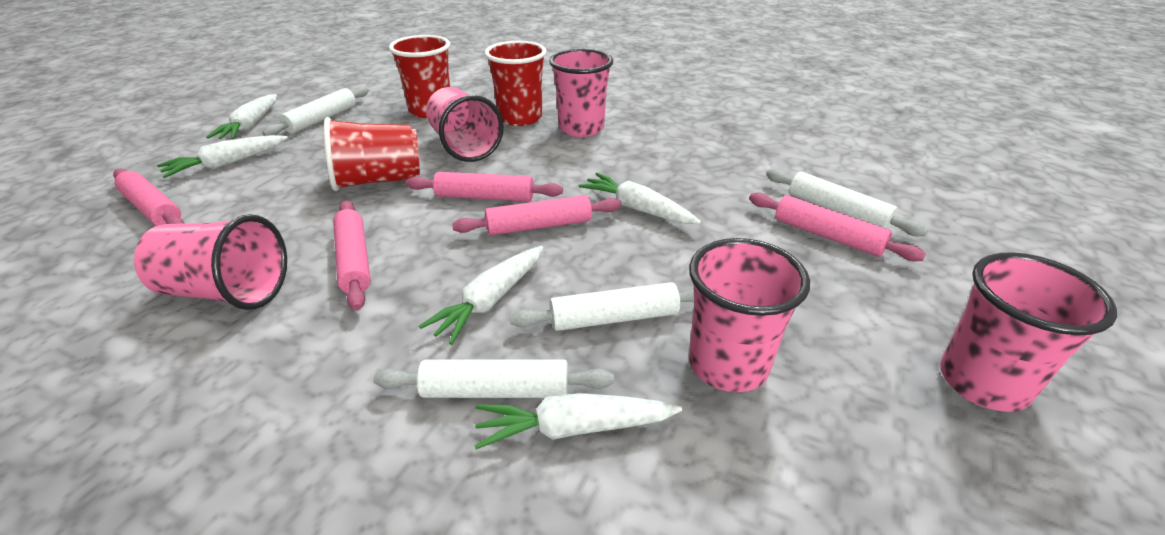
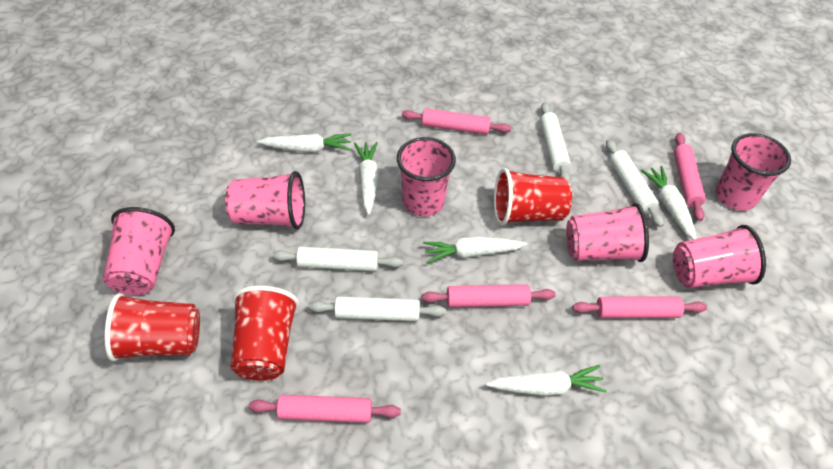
pink cup: [134,214,287,310] [426,87,504,162] [549,49,613,137] [689,238,810,392] [940,252,1117,412] = 5 -> [103,207,175,295] [225,171,305,229] [397,137,456,216] [566,203,649,262] [673,225,766,288] [715,133,791,211] = 6

